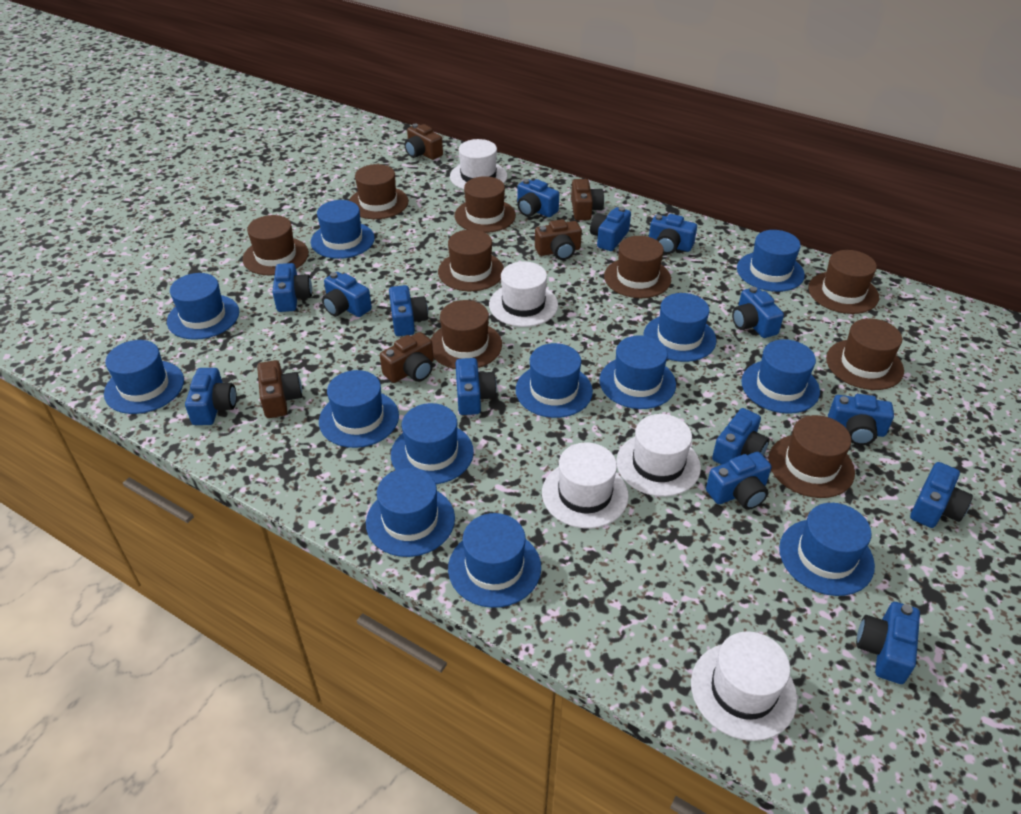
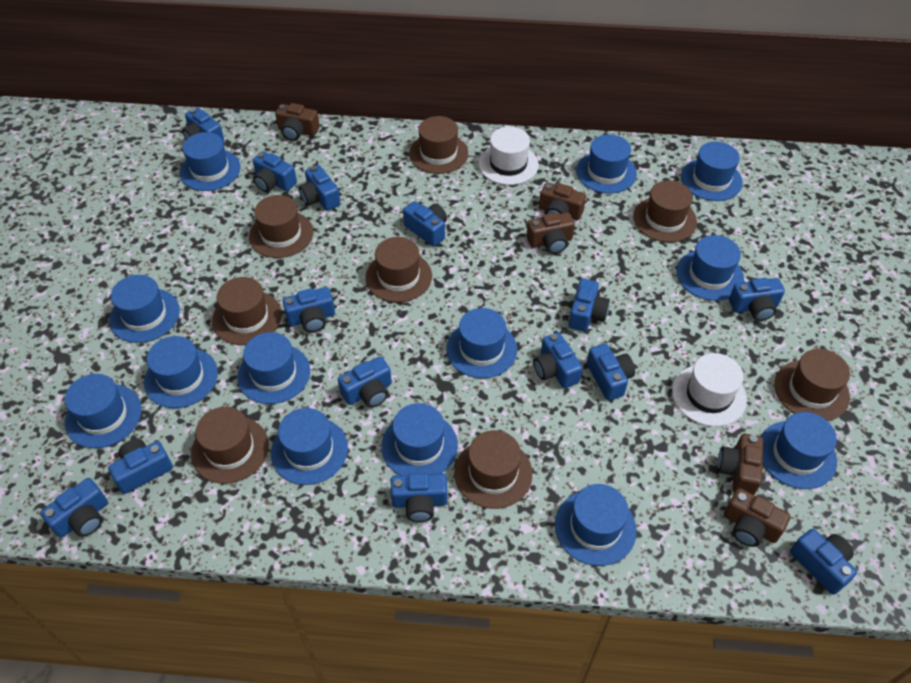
brown hat: [243,215,309,276] [349,164,408,219] [431,300,502,369] [438,229,504,291] [455,176,516,233] [604,236,671,298] [768,415,855,498] [808,250,879,314] [826,318,904,390] = 9 -> [191,407,269,484] [212,277,282,345] [249,195,313,258] [366,237,432,303] [409,116,468,174] [454,430,533,509] [633,180,697,242] [774,349,850,421] = 8
white hat: [450,139,507,190] [489,261,558,327] [542,442,629,529] [616,414,701,497] [691,631,797,741] = 5 -> [479,127,539,185] [672,353,747,427] = 2

